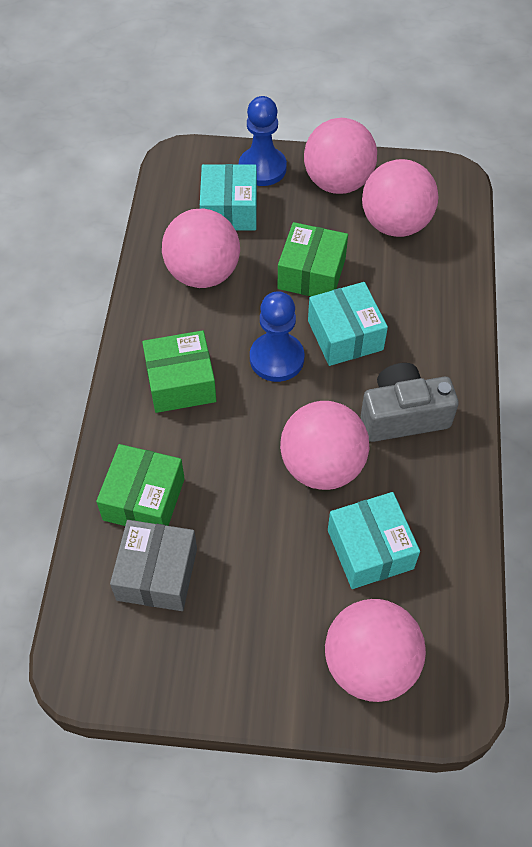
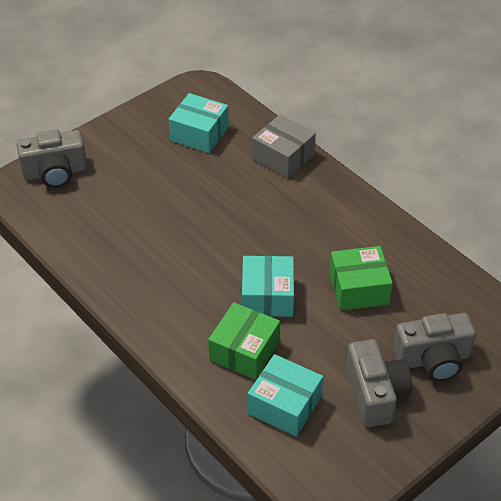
blue pawn: [239,96,287,186] [250,291,304,382] = 2 -> none = 0
green box: [96,444,185,526] [142,330,216,413] [277,222,348,296] = 3 -> [208,302,280,380] [329,246,393,311] = 2
grey camera: [361,363,459,442] = 1 -> [17,129,87,188] [346,339,412,427] [393,313,476,381] = 3
pink ball: [162,209,240,288] [280,401,369,490] [304,118,377,194] [325,599,426,702] [362,159,438,237] = 5 -> none = 0

